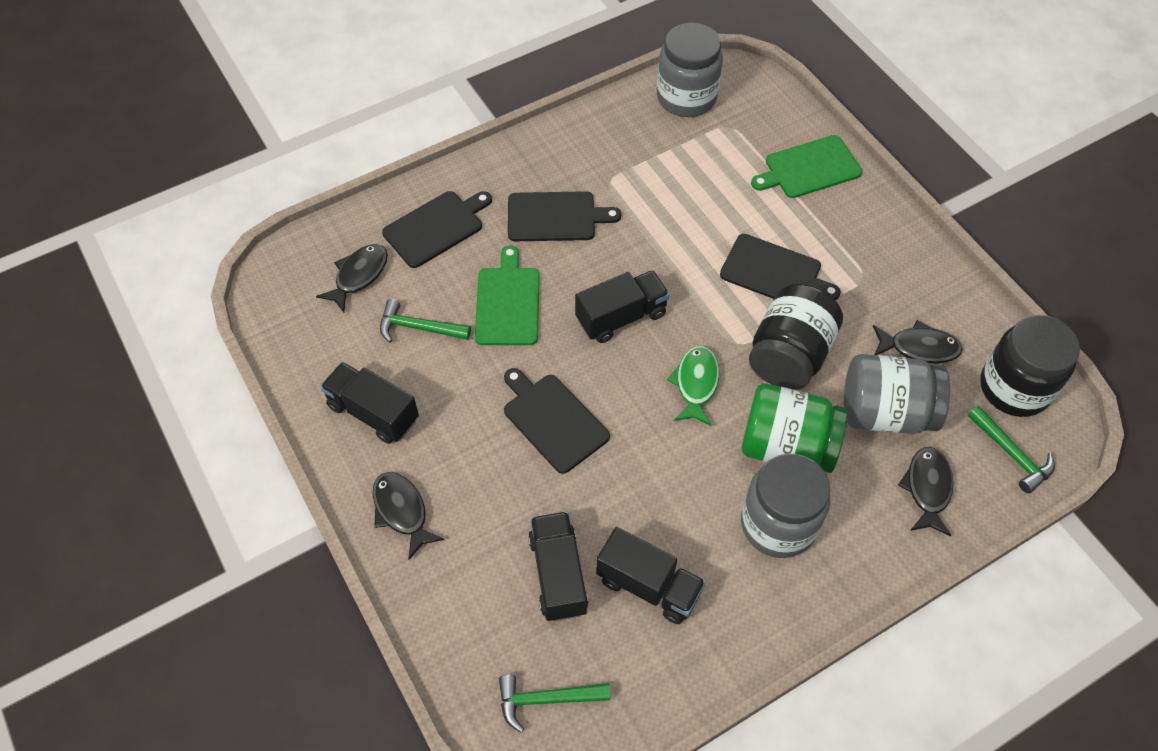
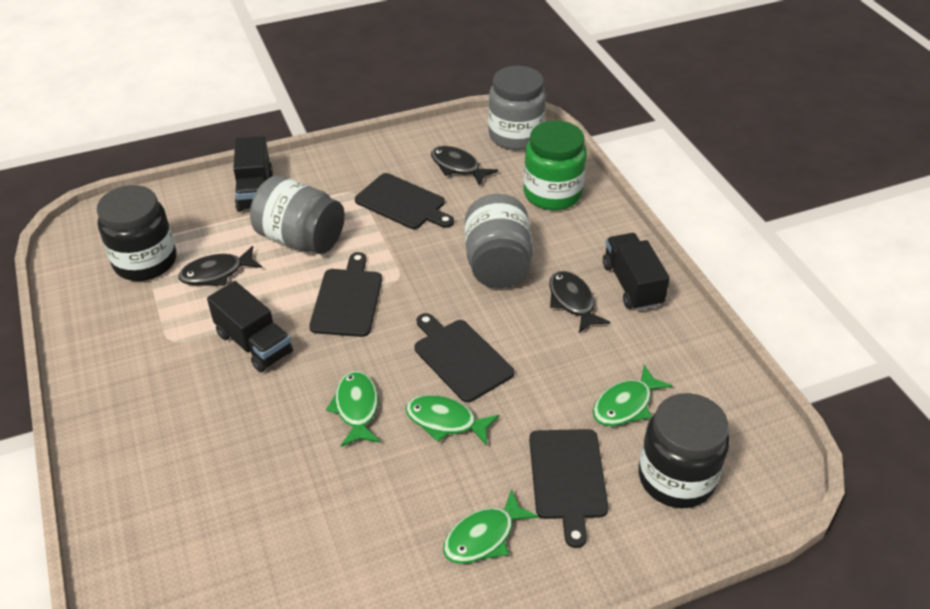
black fish: [316,244,388,312] [372,472,444,560] [873,320,963,363] [898,447,953,536] = 4 -> [178,246,262,286] [431,146,498,186] [549,271,610,333] = 3
black truck: [320,362,419,444] [528,511,588,621] [575,270,670,343] [596,527,706,624] = 4 -> [207,281,293,372] [233,136,273,212] [603,233,670,311] = 3
green cutting board: [475,245,540,345] [751,135,862,198] = 2 -> none = 0
green fish: [667,345,719,426] = 1 -> [326,371,380,447] [405,395,499,445] [443,489,539,564] [593,365,673,426] = 4
green hammer: [380,299,471,343] [499,675,610,733] [968,406,1055,494] = 3 -> none = 0

